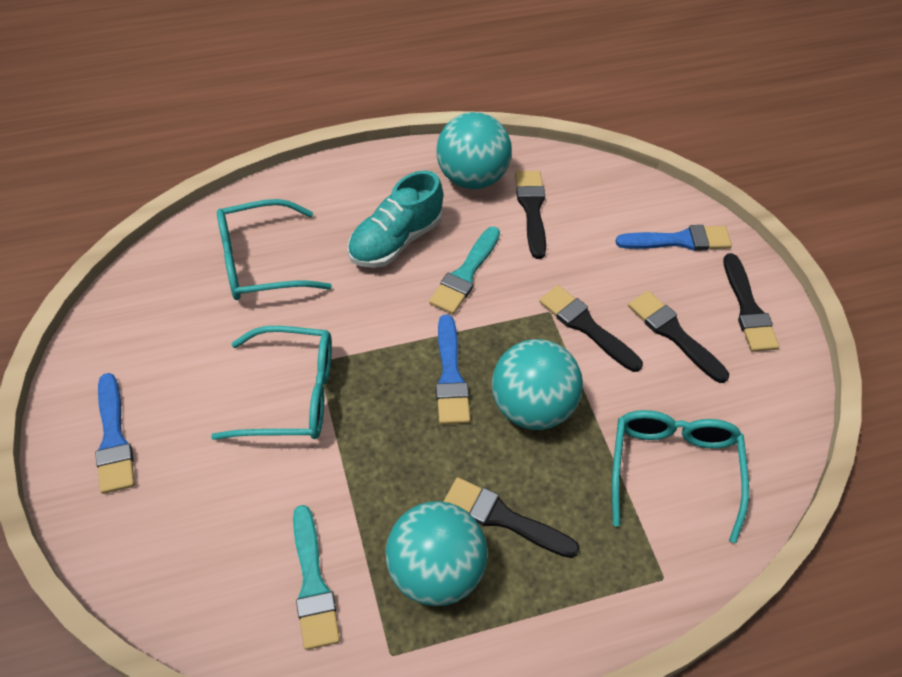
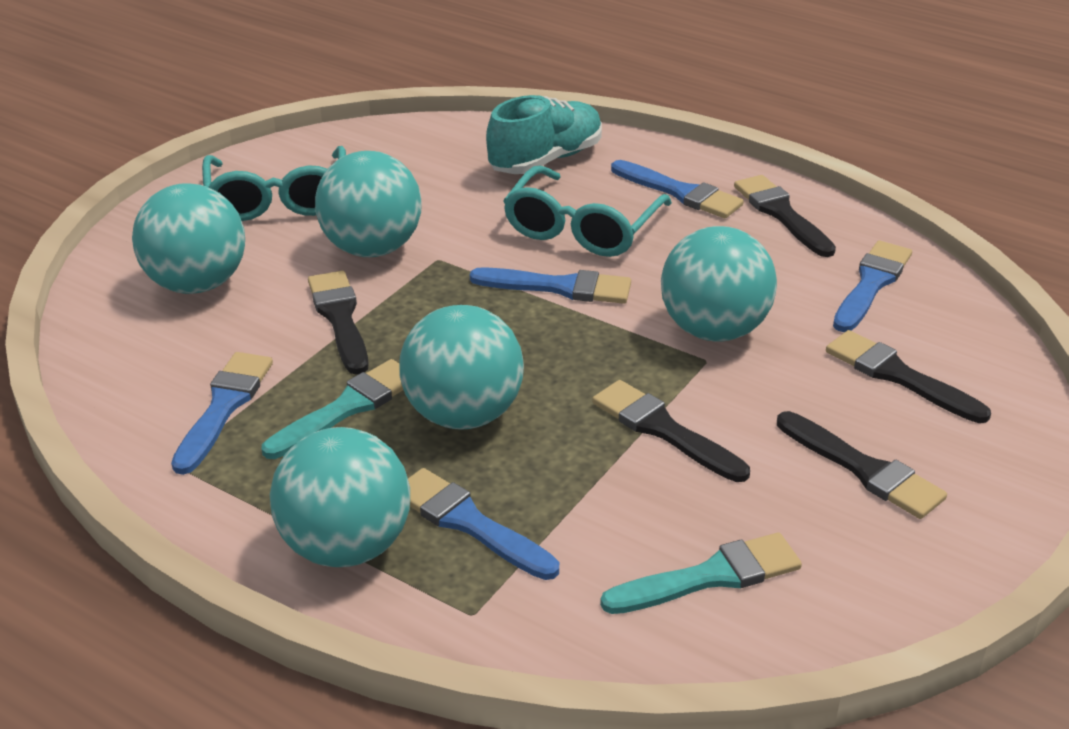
blue brush: [95,373,135,494] [436,315,470,424] [616,225,732,251] = 3 -> [171,352,273,475] [408,468,559,580] [470,267,631,304] [611,160,744,218] [833,240,912,332] = 5
turquoise ball: [385,501,488,606] [436,112,512,189] [492,339,583,430] = 3 -> [132,183,245,294] [270,427,410,567] [315,151,422,257] [399,305,524,430] [661,226,777,342] = 5
turquoise glasses: [211,326,332,440] [217,199,332,300] [612,410,749,543] = 3 -> [202,146,346,221] [503,166,672,257] = 2

